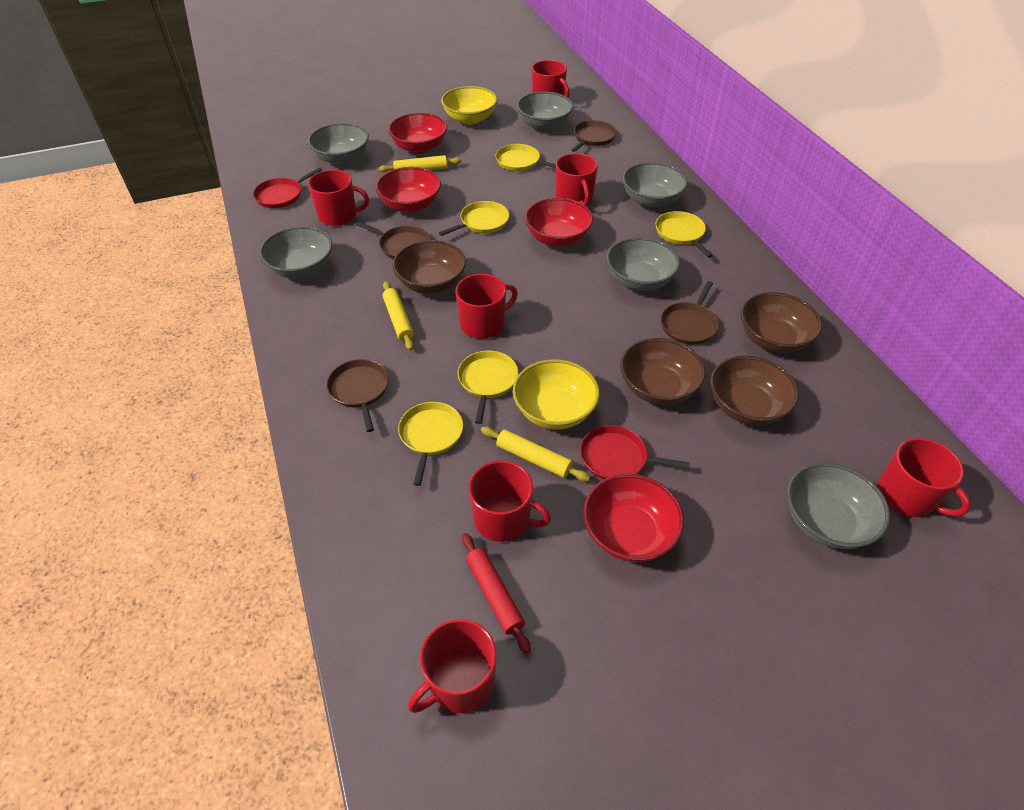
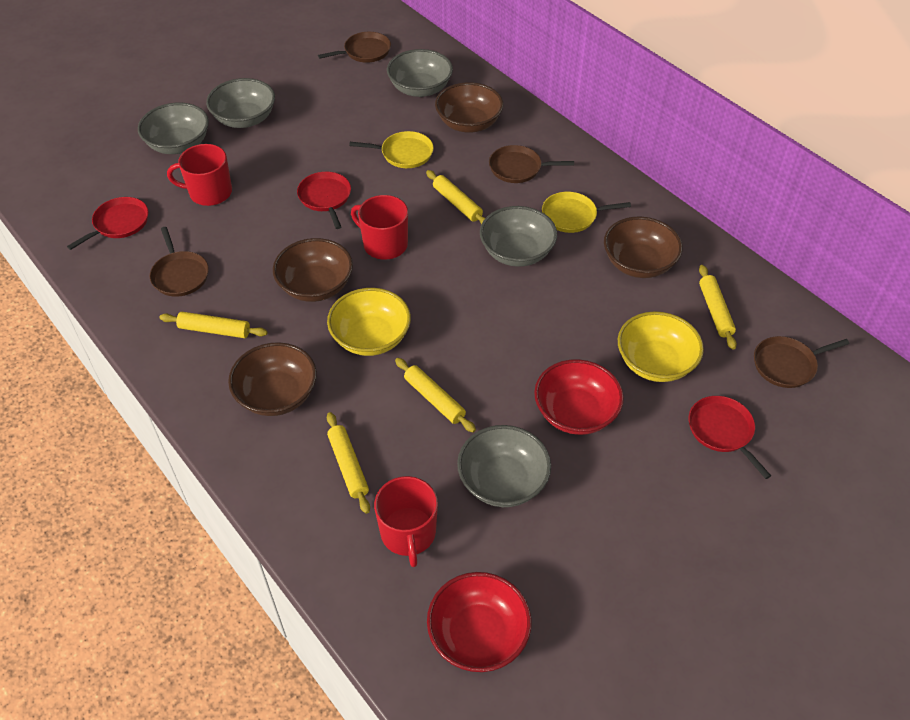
grey bowl: [259,226,333,278] [308,123,369,165] [517,92,573,131] [606,237,680,291] [622,162,688,208] [787,463,890,549] = 6 -> [138,103,209,154] [206,78,275,128] [387,49,453,97] [457,425,551,507] [480,206,557,267] = 5
red bowl: [376,167,441,213] [388,113,447,154] [525,198,593,246] [583,474,684,562] = 4 -> [427,572,532,672] [534,359,624,435] = 2
red mug: [308,170,369,226] [408,619,497,713] [455,274,518,339] [468,461,551,542] [532,60,570,98] [556,153,598,206] [877,438,971,517] = 7 -> [167,144,232,206] [351,195,408,260] [374,476,438,567] = 3
red pan: [253,167,322,208] [580,425,690,479] = 2 -> [67,197,148,250] [297,172,351,229] [689,396,771,479] = 3
red rolling pin: [462,533,531,654] = 1 -> none = 0
yellow pan: [398,402,463,486] [439,201,509,236] [458,351,518,424] [495,144,556,171] [655,211,713,258] = 5 -> [349,131,434,168] [542,192,631,233] = 2
yellow rolling pin: [379,155,462,172] [383,281,414,351] [481,427,590,481] = 3 -> [159,312,268,338] [327,412,370,514] [395,358,476,433] [426,170,485,224] [699,265,737,350] = 5

